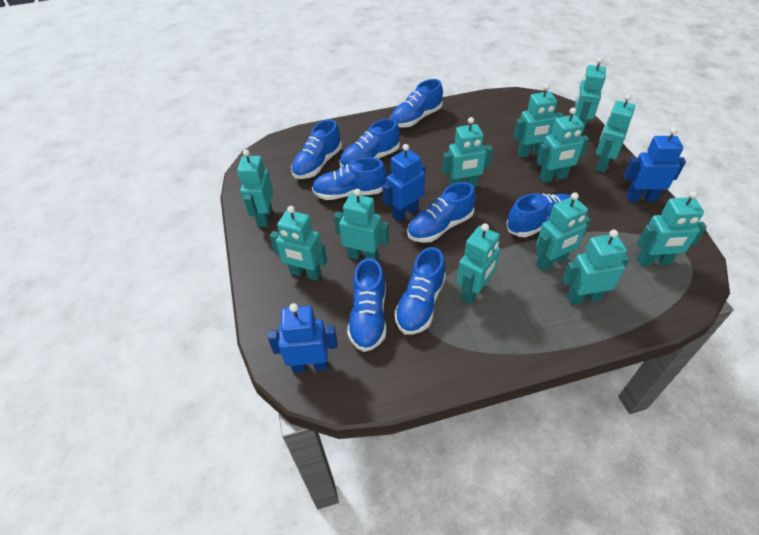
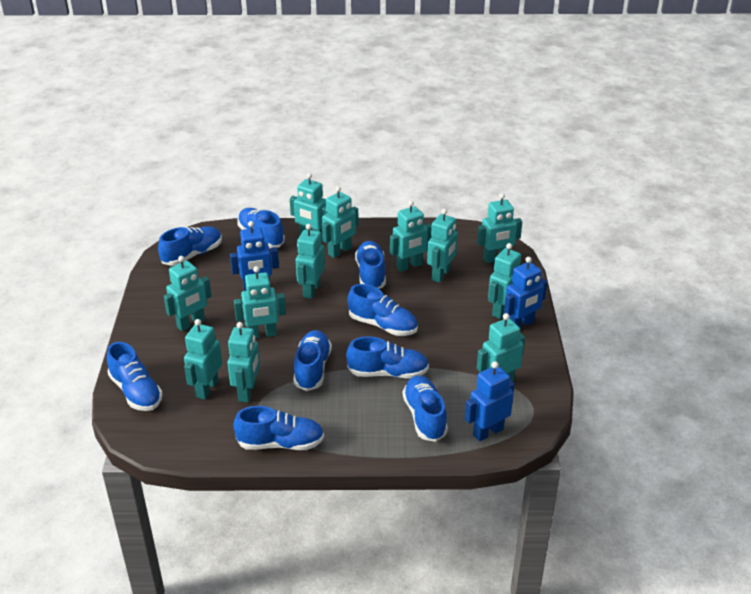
blue shoe: [291,119,342,179] [312,157,387,200] [339,119,400,167] [347,258,386,352] [390,79,443,128] [394,247,446,335] [407,182,476,243] [506,193,571,237] = 8 -> [107,342,163,411] [158,226,222,266] [234,406,324,450] [237,208,285,248] [293,330,332,391] [346,336,429,379] [348,284,418,336] [355,241,386,289] [403,376,448,442] = 9

